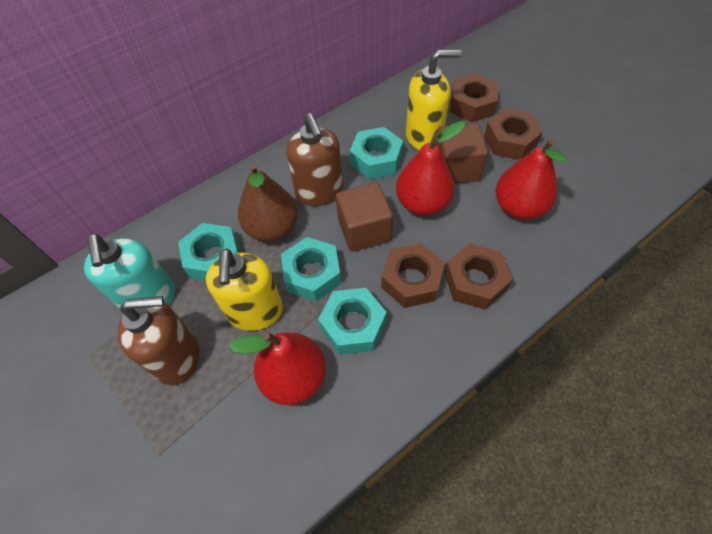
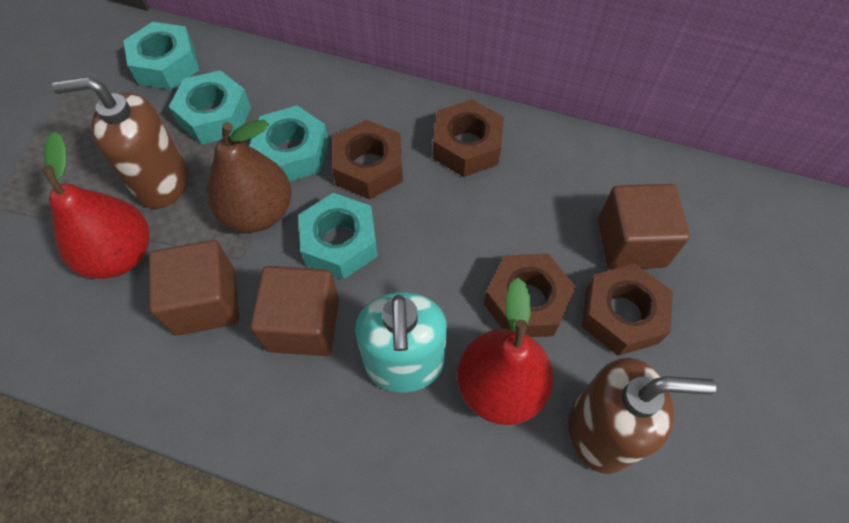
brown cube: [336,182,393,252] [435,123,488,183] = 2 -> [149,240,239,336] [250,266,339,356] [598,184,690,270] = 3
red pear: [229,332,326,405] [396,121,465,216] [495,138,568,220] = 3 -> [41,131,150,279] [457,278,554,425] = 2
yellow soap dispenser: [206,248,283,331] [406,50,462,150] = 2 -> none = 0

